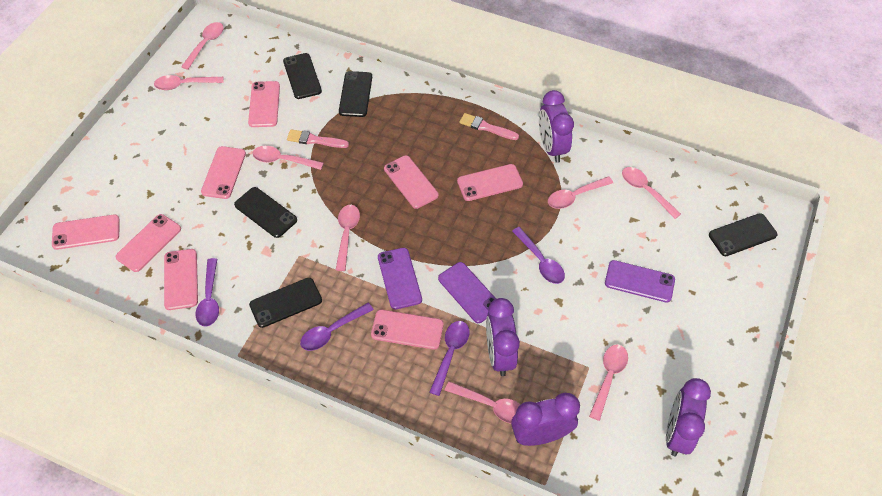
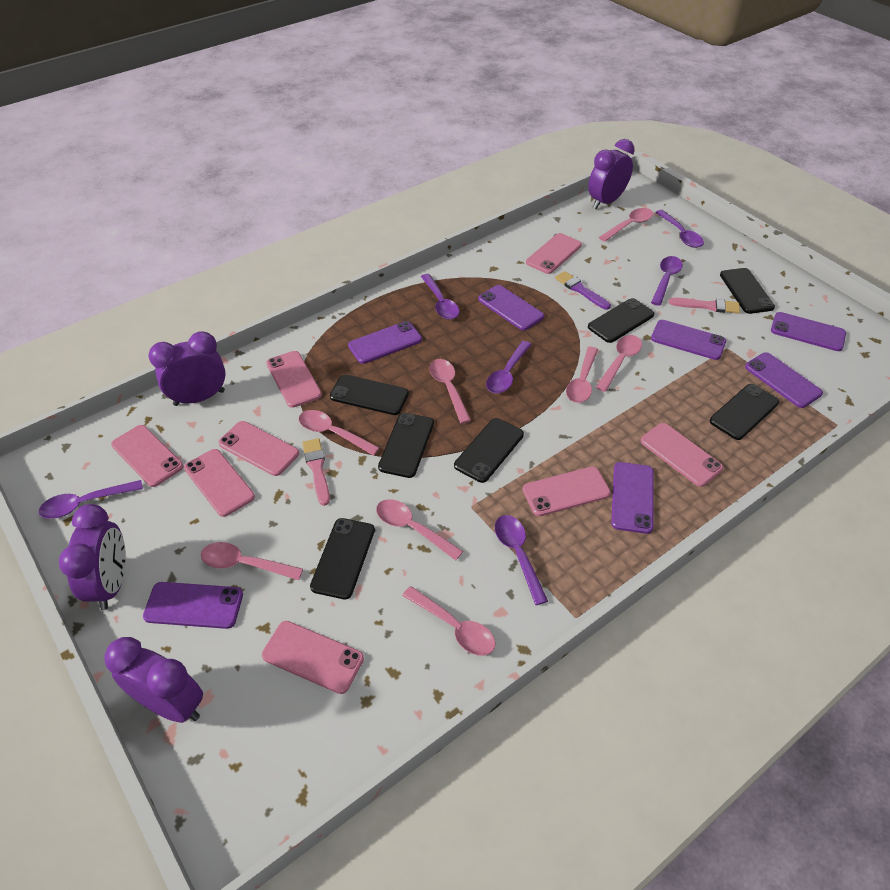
black phone: [234,187,297,238] [249,278,322,328] [283,53,322,99] [339,71,372,117] [709,213,777,256] = 5 -> [310,518,375,599] [330,375,409,415] [378,413,434,478] [454,418,524,483] [588,298,654,343] [710,384,779,440] [720,268,775,314] = 7
purple brush: none = 0 -> [555,271,611,310] = 1
purple phone: [378,248,422,309] [438,262,496,323] [605,260,675,303] = 3 -> [143,582,243,629] [348,321,422,364] [478,285,544,331] [611,462,654,534] [651,320,726,360] [745,352,823,408] [771,312,846,351] = 7
purple spoon: [195,258,219,326] [300,303,374,351] [429,321,470,396] [512,227,565,284] = 4 -> [38,480,143,519] [421,274,459,320] [486,341,532,394] [495,515,548,605] [651,256,683,306] [656,210,704,248] = 6

